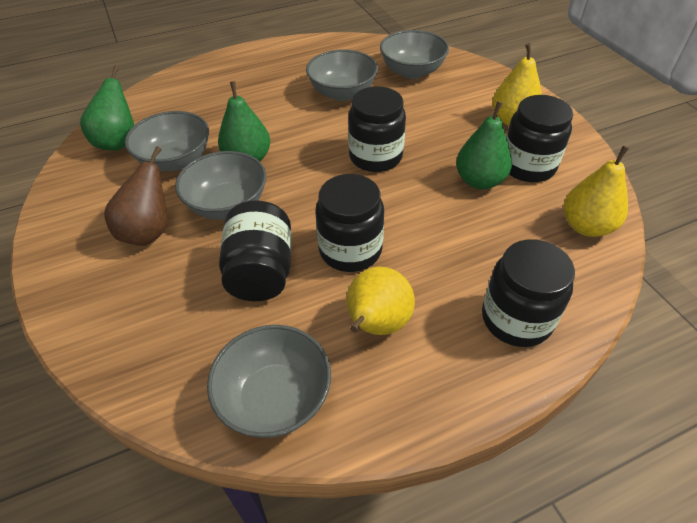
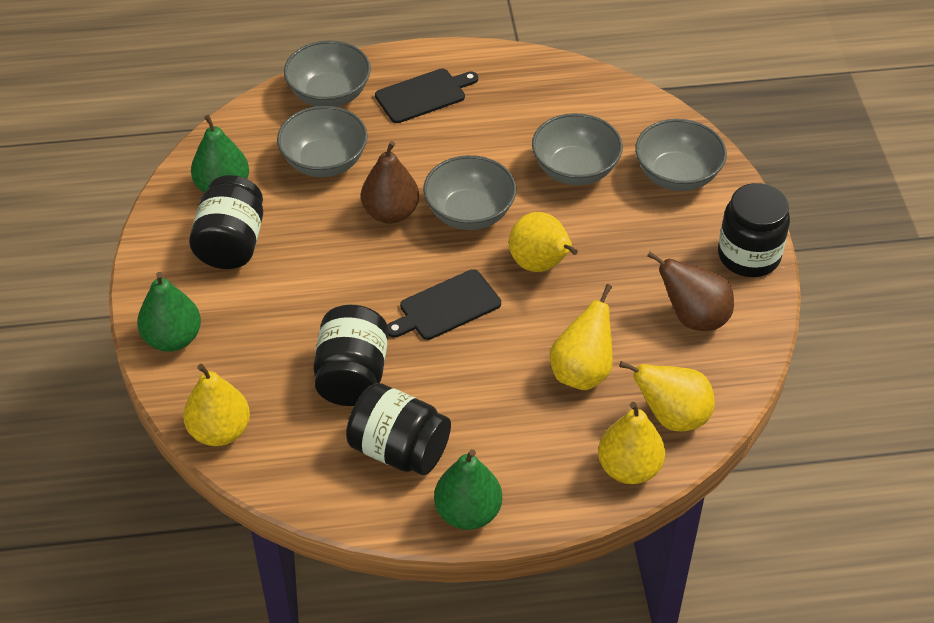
black cutting board: none = 0 -> [375,68,478,123] [387,269,501,340] = 2
black jar: [219,200,291,301] [315,174,384,272] [348,86,406,172] [482,239,575,347] [506,95,573,182] = 5 -> [189,175,263,269] [313,305,388,406] [346,383,451,475] [718,183,790,277] = 4
brown pear: [104,146,168,246] = 1 -> [361,141,419,224] [647,251,734,331] = 2
yellow pear: [346,267,415,335] [492,43,542,126] [564,145,629,237] = 3 -> [183,364,250,446] [509,212,578,272] [550,284,613,390] [598,402,665,484] [619,361,715,432] = 5

